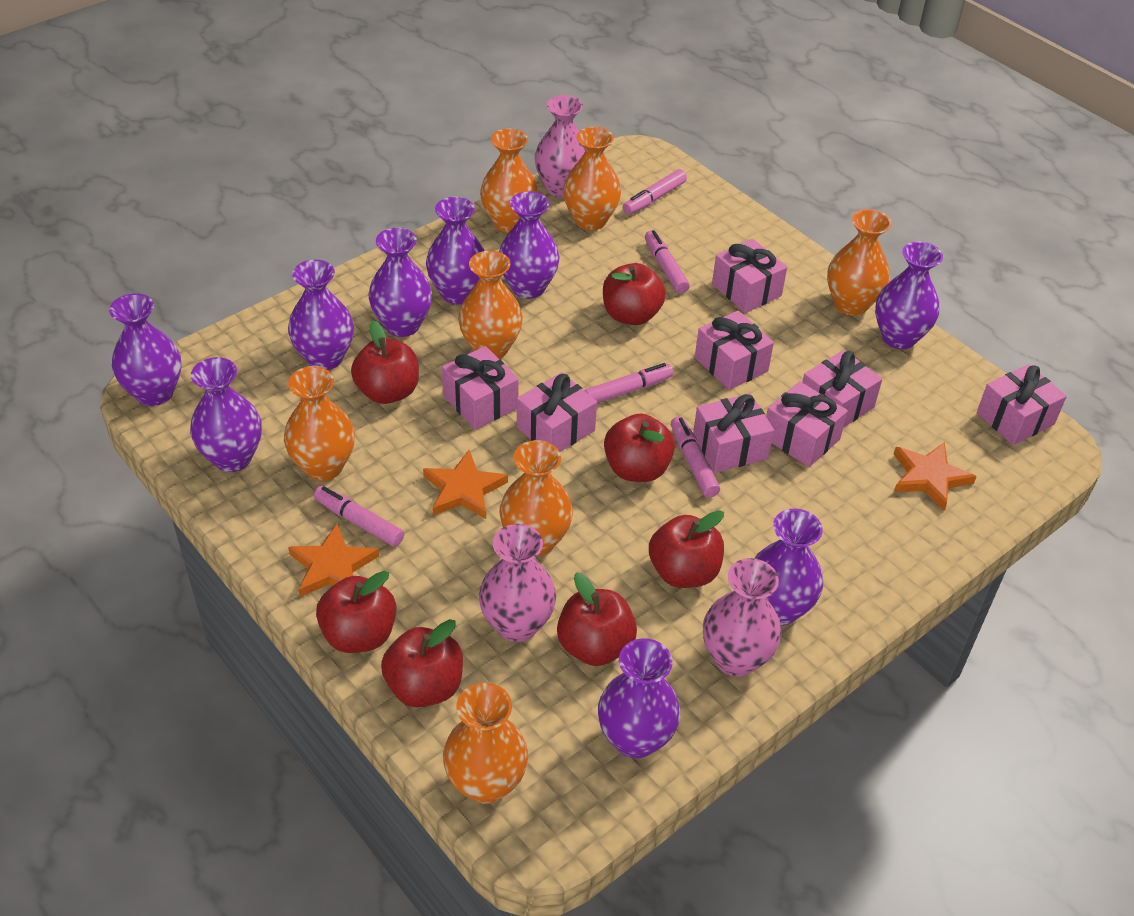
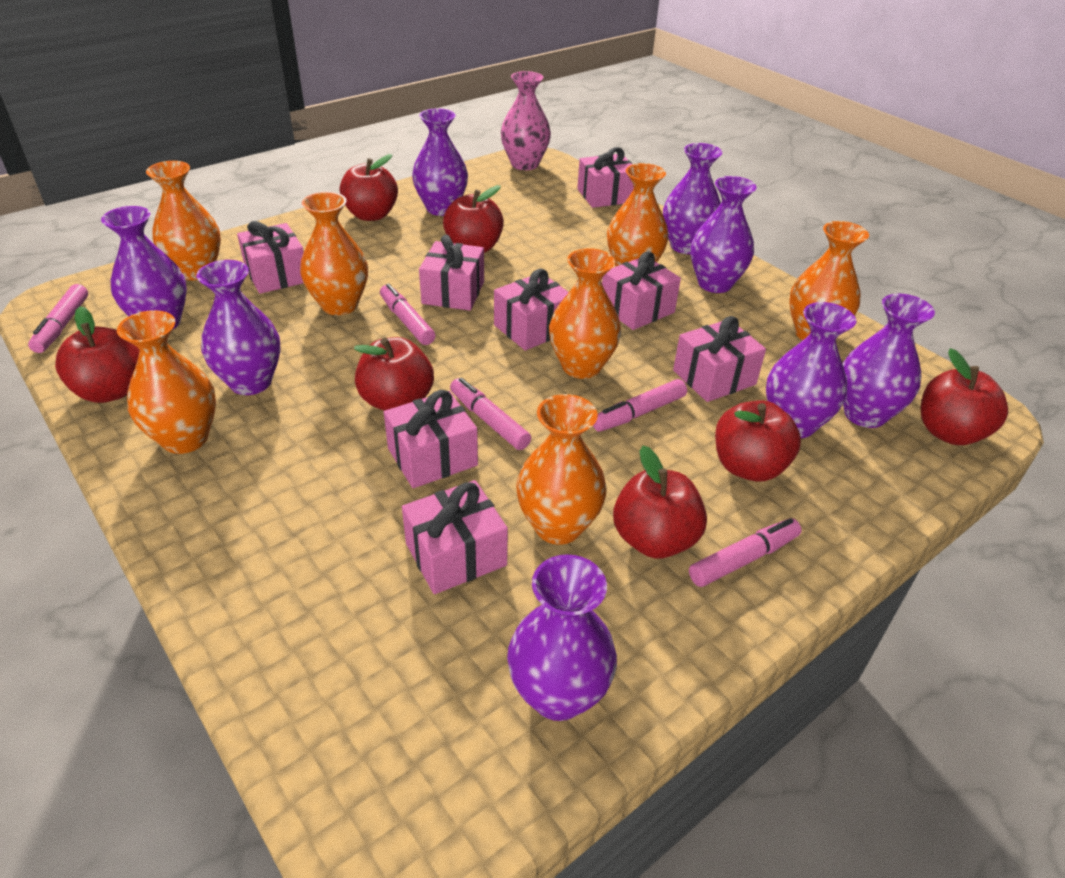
orange star: [288,524,379,597] [423,450,508,519] [894,442,977,511] = 3 -> none = 0
pink vase: [479,524,556,642] [535,95,585,198] [703,558,781,677] = 3 -> [501,71,551,170] = 1
purple vase: [109,293,182,406] [190,357,262,472] [288,260,354,370] [369,228,432,337] [426,197,485,304] [499,191,560,299] [598,638,680,759] [755,509,823,626] [875,241,943,349] = 9 -> [101,206,187,329] [196,260,281,395] [412,108,468,216] [507,554,617,721] [663,143,722,254] [691,176,756,293] [766,302,856,438] [843,294,935,428] = 8

